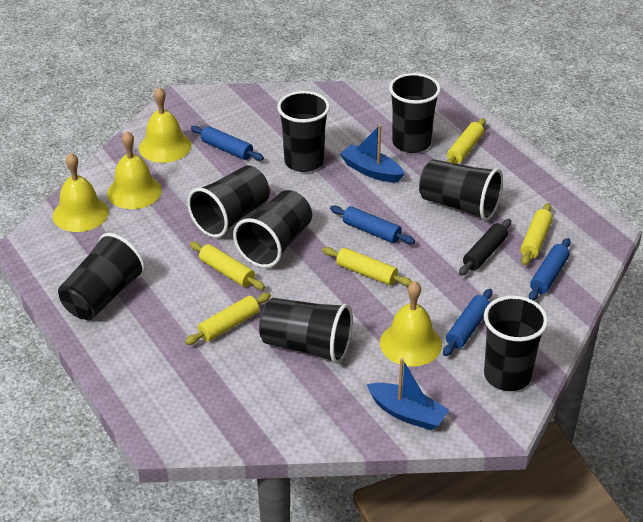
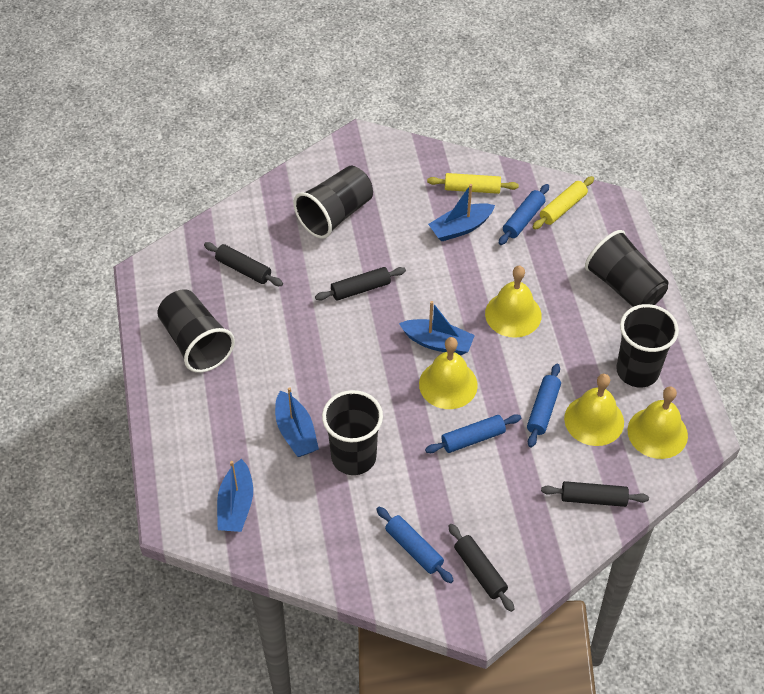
black cup: [58,233,145,320] [187,166,270,238] [233,190,312,268] [259,298,353,364] [277,91,330,172] [389,73,441,153] [419,159,503,221] [484,296,548,391] = 8 -> [157,289,235,373] [294,166,373,239] [322,390,383,475] [585,230,669,307] [616,304,679,387] = 5
black rolling pin: [459,219,511,276] = 1 -> [204,242,283,286] [315,267,406,301] [448,524,515,612] [541,481,649,507] = 4
blue boat: [340,124,405,183] [367,358,449,431] = 2 -> [217,459,253,532] [275,387,319,457] [399,301,475,355] [428,184,495,241] = 4
yellow rolling pin: [185,293,271,345] [190,242,265,290] [322,247,412,286] [446,118,486,164] [520,203,553,266] = 5 -> [427,173,519,194] [533,176,594,230] = 2

